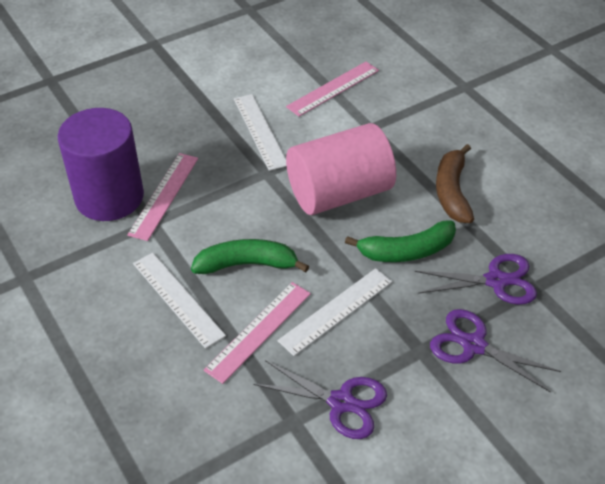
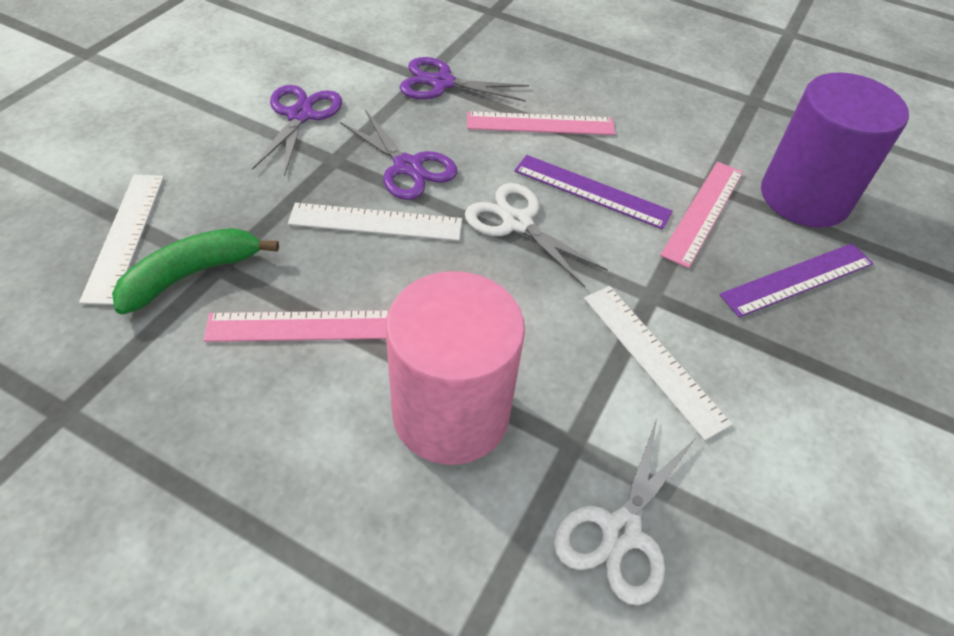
brown banana: [436,144,474,223] = 1 -> none = 0
green banana: [191,239,309,274] [345,220,456,262] = 2 -> [112,228,279,314] = 1
purple ruler: none = 0 -> [514,155,673,230] [719,243,874,318] = 2
white scissors: none = 0 -> [465,183,608,287] [554,419,697,606] = 2

